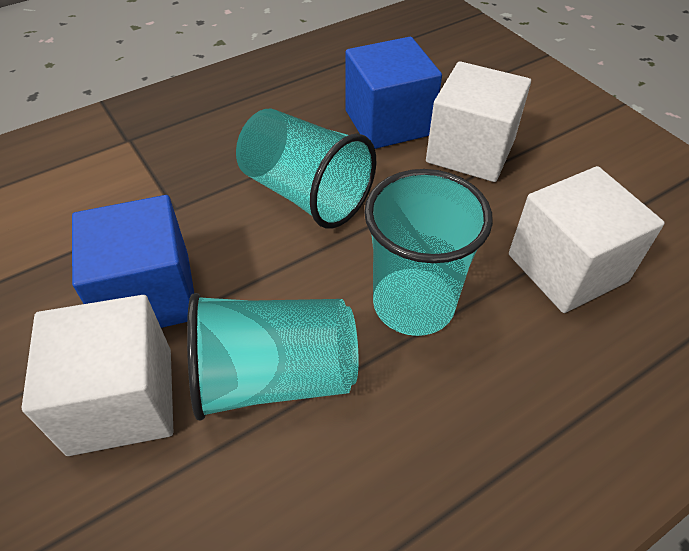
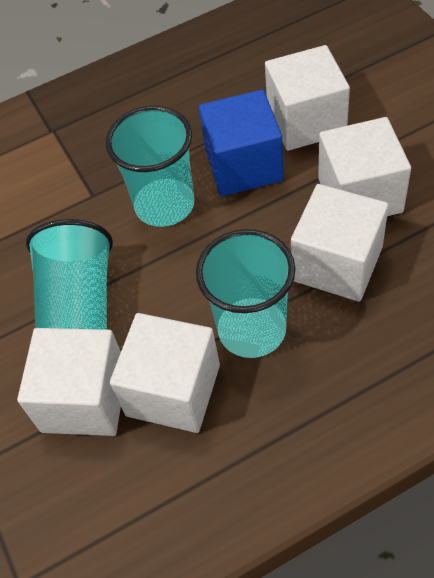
blue cube: [72,195,194,328] [345,37,442,149] = 2 -> [199,89,284,196] = 1
white cube: [22,295,173,456] [426,61,531,182] [509,166,664,313] = 3 -> [17,328,121,436] [110,313,220,433] [265,45,350,151] [291,184,389,302] [318,117,411,216] = 5

